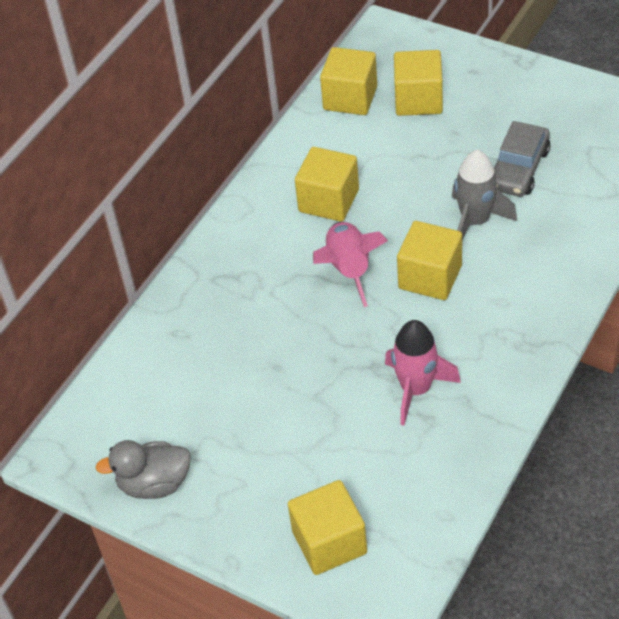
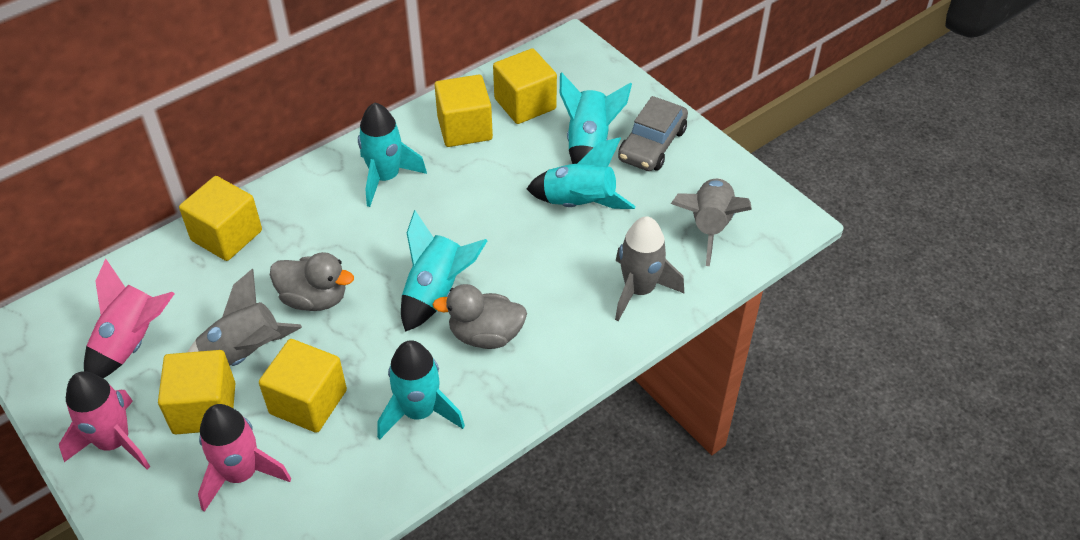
grey duck: [95,440,191,499] = 1 -> [270,252,354,311] [432,284,527,349] = 2
grey rocket: [452,150,517,241] = 1 -> [187,269,302,366] [615,216,684,321] [671,178,752,266] = 3
pink rocket: [313,222,388,307] [385,320,461,426] = 2 -> [59,371,150,469] [84,259,175,378] [198,404,291,512] = 3
turquoise rocket: none = 0 -> [358,102,427,207] [377,340,465,440] [401,210,487,332] [527,137,635,209] [560,73,632,164] = 5

